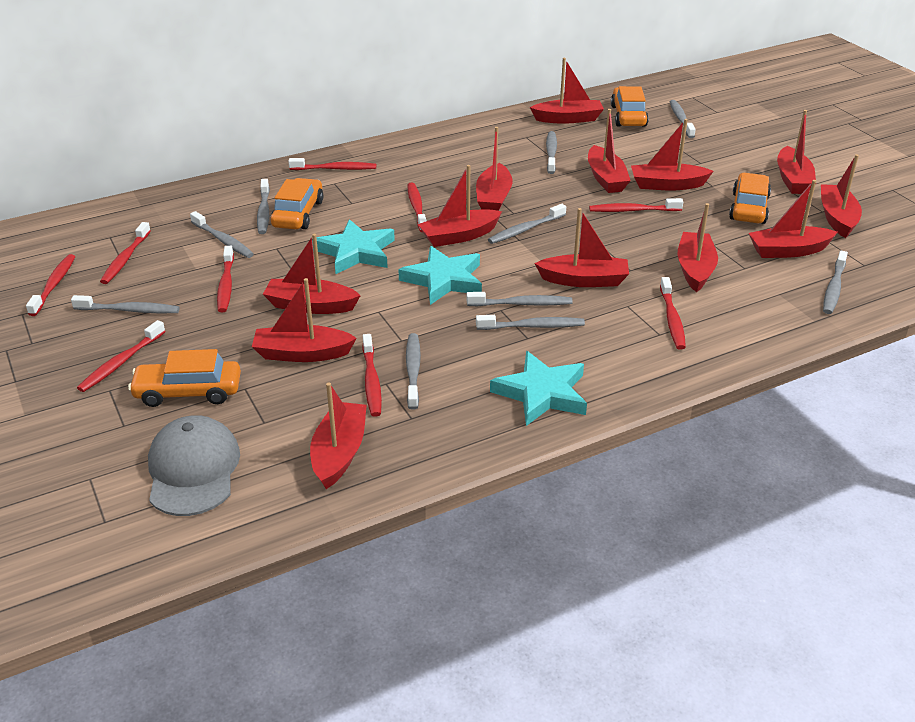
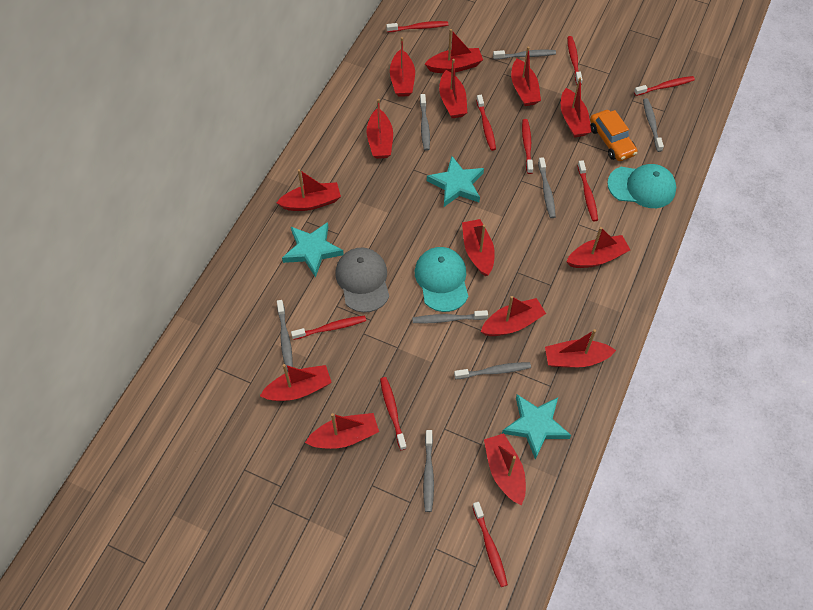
grey toothbrush: [71,295,180,314] [190,211,254,258] [257,179,270,234] [406,333,421,410] [466,292,572,306] [476,315,585,330] [488,204,566,244] [546,131,557,174] [670,100,696,138] [823,251,848,314] = 10 -> [277,300,293,371] [412,310,488,324] [420,94,430,151] [423,430,434,512] [454,362,531,379] [493,49,556,60] [538,157,556,218] [643,98,664,152] = 8
orange car: [128,349,241,407] [271,178,323,229] [611,86,649,127] [729,173,771,224] = 4 -> [590,110,637,161] = 1
red boat: [252,278,357,362] [263,234,361,314] [310,382,367,489] [418,165,502,247] [476,127,513,211] [530,58,604,124] [534,208,629,287] [588,109,631,193] [631,119,714,191] [678,203,718,292] [749,180,838,258] [777,110,816,194] [821,154,862,238] = 13 -> [260,364,332,401] [276,169,341,211] [305,413,379,449] [367,99,393,159] [390,37,415,97] [425,29,483,73] [439,59,467,118] [462,219,495,276] [481,296,546,336] [484,433,526,505] [511,47,541,106] [545,329,616,368] [561,78,591,137] [566,227,630,268] = 14
turquoise cap: none = 0 -> [415,247,468,312] [607,164,676,208] = 2

